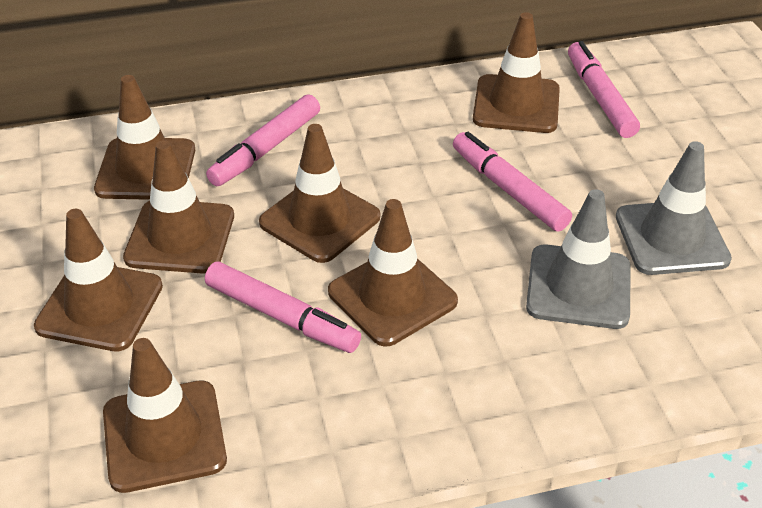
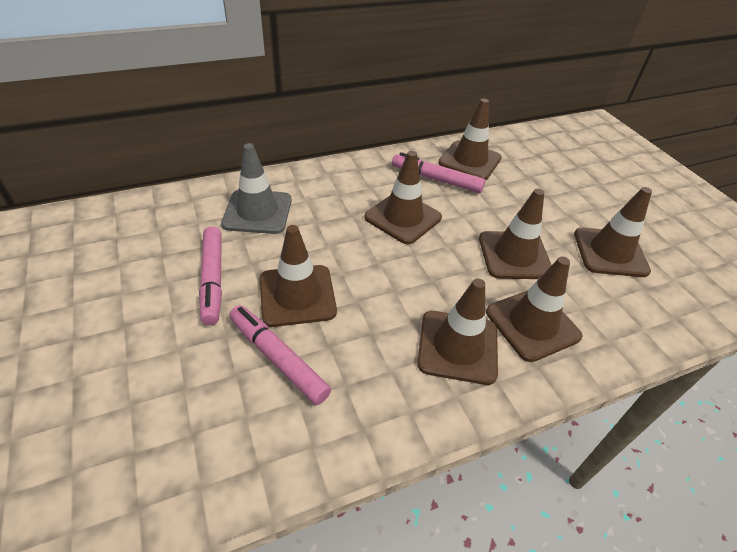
grey traffic cone: [526,189,631,329] [616,141,732,275] = 2 -> [221,143,292,234] = 1
pink marker: [205,261,361,353] [206,94,320,186] [453,132,572,232] [568,41,640,138] = 4 -> [199,226,222,325] [229,305,331,405] [392,152,485,193] = 3

